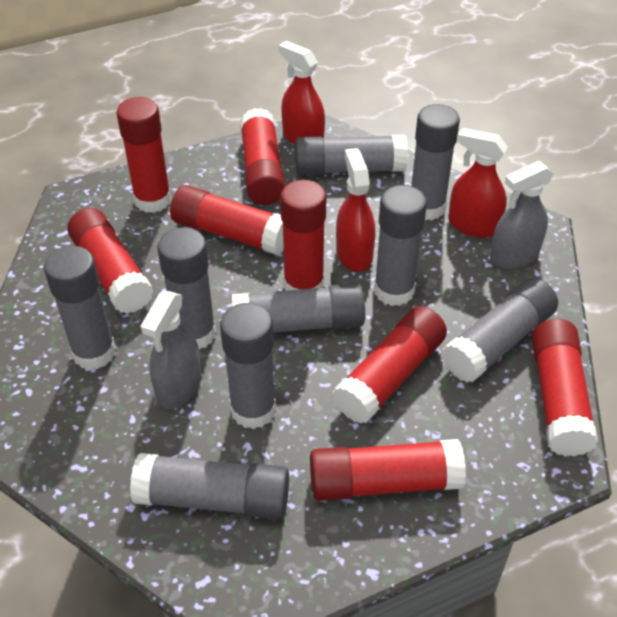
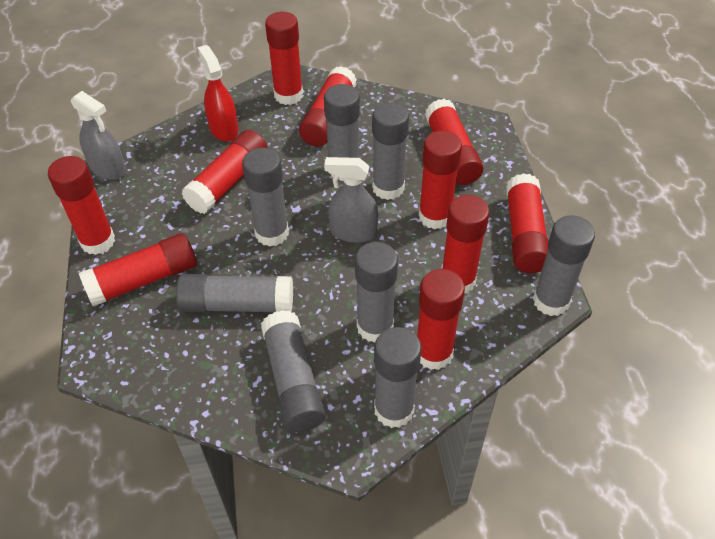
grey glue stick: [44,246,116,370] [130,453,289,519] [158,227,216,349] [220,303,276,429] [232,283,365,333] [295,135,408,175] [374,185,427,306] [411,104,460,220] [442,278,558,383] = 9 -> [176,274,293,312] [242,148,289,247] [261,310,325,432] [324,84,360,181] [355,242,398,342] [372,102,409,200] [374,327,422,428] [533,215,595,316] = 8
red glue stick: [67,208,153,314] [116,97,172,213] [170,185,284,255] [240,108,285,205] [280,180,327,291] [310,439,466,501] [332,306,447,424] [531,319,598,457] = 8 -> [48,156,115,255] [79,233,197,306] [182,130,268,214] [265,12,303,105] [299,66,357,146] [417,269,465,370] [419,131,462,229] [425,99,484,185] [442,195,490,293] [506,173,549,273] = 10
red spray bottle: [278,41,325,145] [336,148,375,272] [448,128,508,238] = 3 -> [198,45,239,142] = 1

